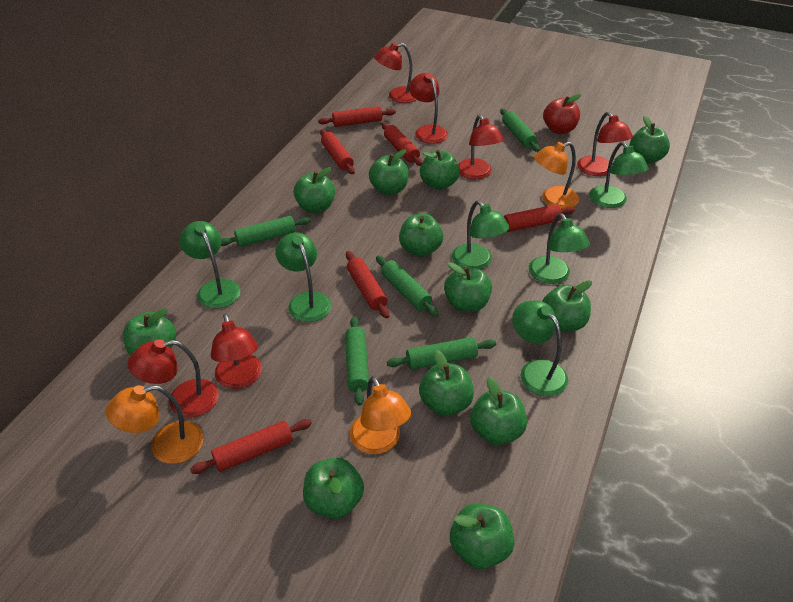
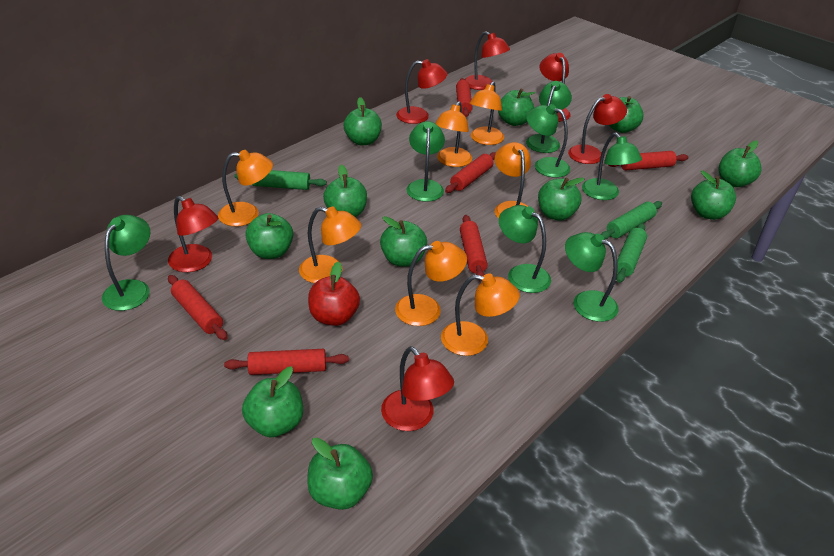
green apple: [123,308,176,355] [294,167,335,213] [303,457,364,519] [369,149,409,195] [399,214,443,257] [419,350,474,416] [420,150,460,190] [444,262,492,312] [450,503,515,569] [470,377,527,445] [542,280,592,332] [630,115,670,164] = 12 -> [242,367,303,437] [245,213,293,259] [307,438,373,510] [323,164,367,217] [344,97,382,145] [380,216,427,267] [498,89,535,126] [538,178,585,221] [609,96,644,133] [691,170,736,220] [718,141,762,187] = 11
green lamp: [179,221,240,309] [275,233,331,322] [452,200,510,270] [512,300,568,396] [529,213,590,284] [589,142,649,208] = 6 -> [102,215,150,311] [406,121,445,202] [499,205,551,293] [526,81,572,153] [526,104,570,178] [565,232,619,322] [582,133,642,200] = 7
green rolling pin: [221,216,311,247] [345,316,369,406] [376,256,439,317] [387,337,496,370] [500,108,540,152] = 5 -> [234,170,327,190] [601,201,662,240] [616,223,647,283] = 3
orange lamp: [106,385,203,464] [350,376,411,454] [534,142,579,209] = 3 -> [218,150,273,226] [299,207,361,283] [395,241,467,326] [435,101,472,167] [441,274,520,356] [469,81,504,145] [495,142,531,219] = 7

